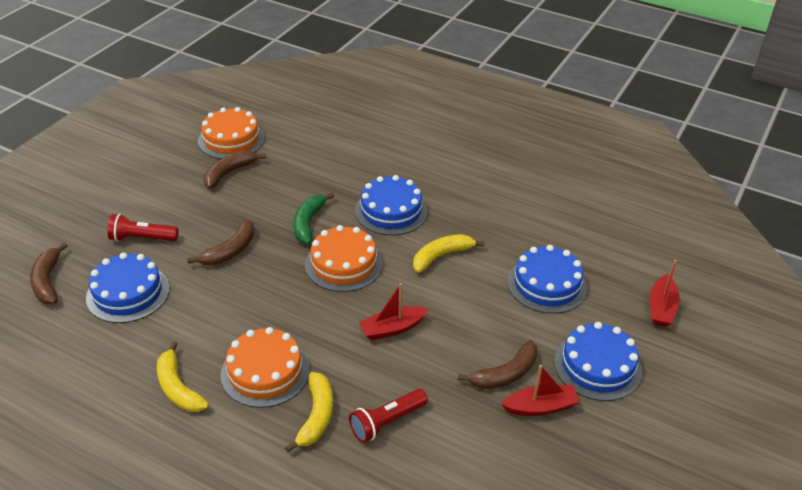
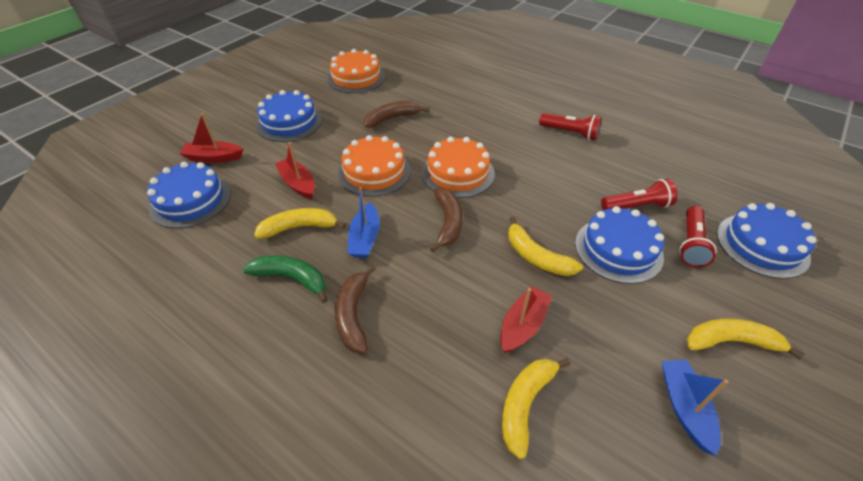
blue boat: none = 0 -> [348,187,380,258] [662,360,728,456] = 2
brown banana: [30,243,68,304] [187,219,255,265] [204,151,266,189] [458,340,538,389] = 4 -> [335,265,375,353] [364,101,430,128] [430,188,463,253] = 3
red flashlight: [107,214,179,241] [349,389,428,443] = 2 -> [539,113,602,140] [601,179,678,210] [679,206,717,268] = 3
yellow banana: [157,341,209,412] [285,372,333,452] [413,234,485,273] = 3 -> [254,208,346,239] [502,358,571,459] [508,216,583,276] [687,318,805,359] = 4

